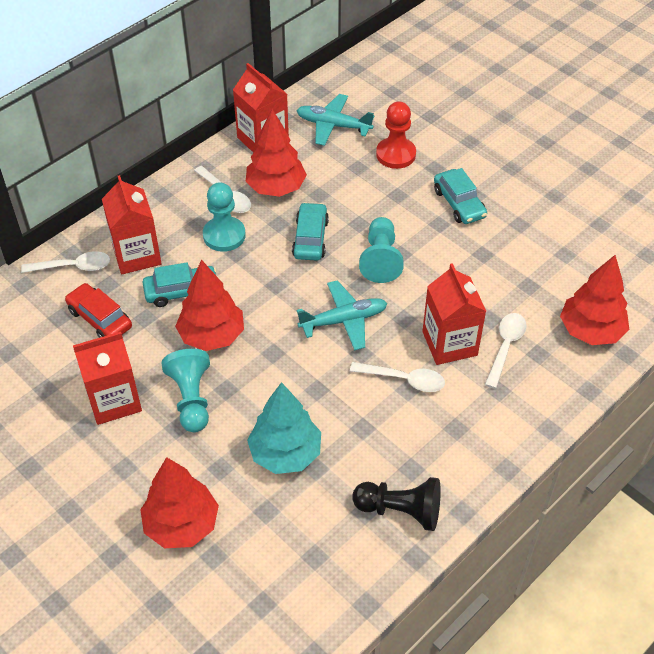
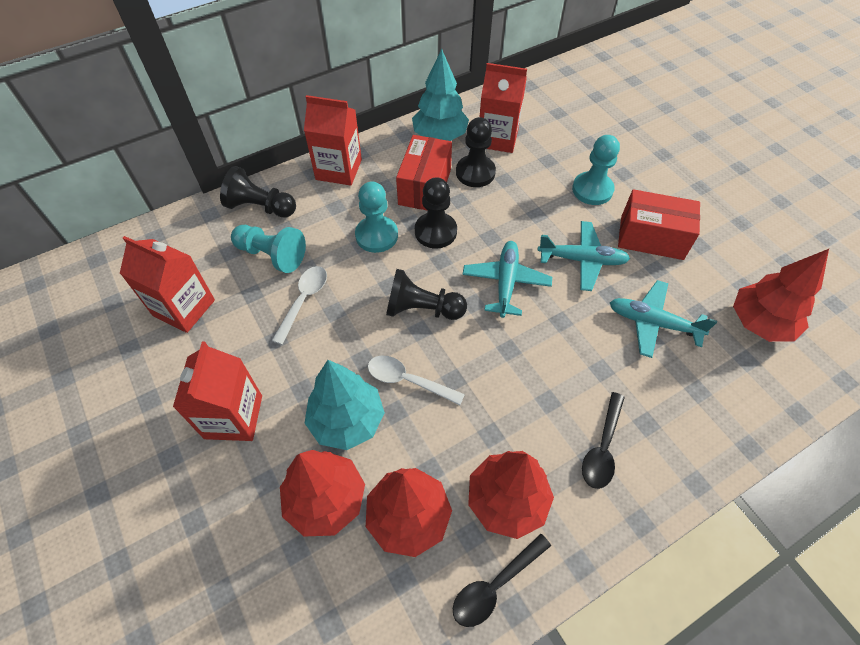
black pawn: [352,477,441,531] = 1 -> [220,166,296,218] [386,269,467,320] [415,177,457,249] [456,117,496,187] = 4
black spoon: none = 0 -> [453,534,551,627] [582,392,625,489] = 2
red box: none = 0 -> [396,135,452,211] [618,189,700,260] = 2
red car: [65,283,132,338] = 1 -> none = 0
red pawn: [376,101,416,169] = 1 -> none = 0
turquoise car: [142,262,216,307] [292,202,329,261] [434,168,487,224] = 3 -> none = 0
turquoise plane: [296,94,374,146] [297,280,387,350] = 2 -> [462,241,552,318] [537,221,630,291] [610,280,717,358] = 3
turquoise tree: [247,382,321,474] = 1 -> [305,360,385,450] [412,49,469,141] = 2
white spoon: [21,251,110,273] [194,166,251,213] [350,362,445,392] [485,313,527,389] = 4 -> [272,266,327,345] [368,356,465,405] = 2

